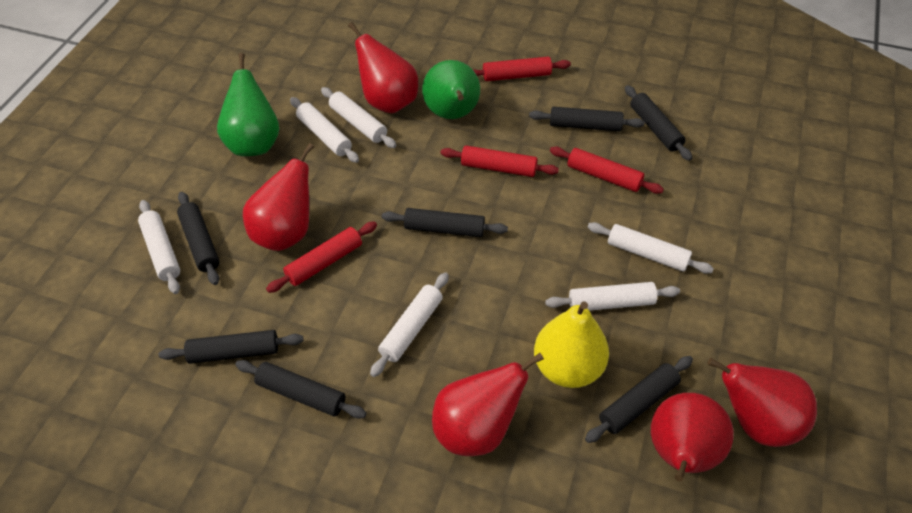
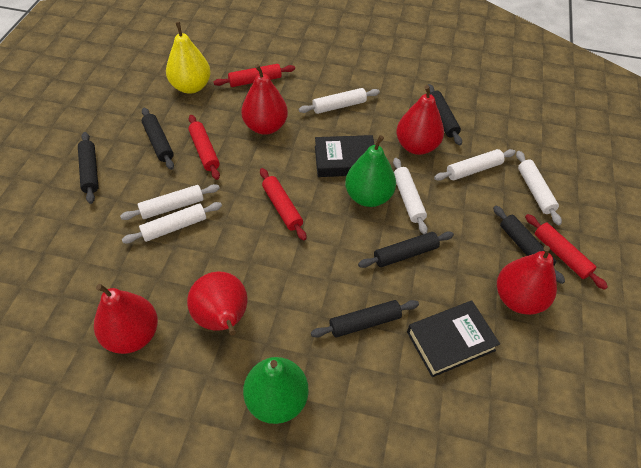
black book: none = 0 -> [315,135,374,177] [407,301,500,377] = 2
black rolling pin: [159,330,304,364] [177,192,219,285] [235,360,367,419] [382,208,508,237] [529,107,645,131] [585,356,693,443] [625,85,692,161] = 7 -> [78,132,99,204] [142,108,174,170] [311,300,419,338] [358,231,454,268] [428,84,462,146] [493,206,565,284] = 6

